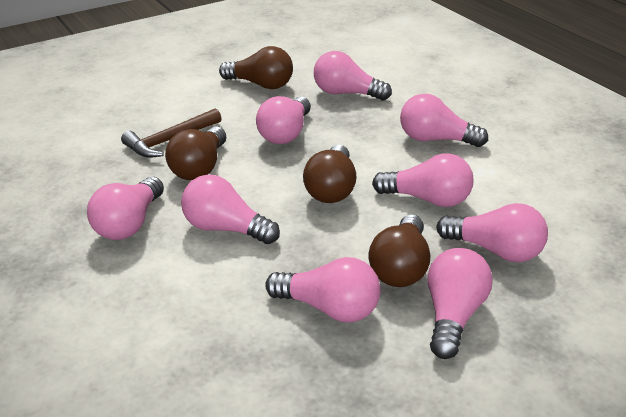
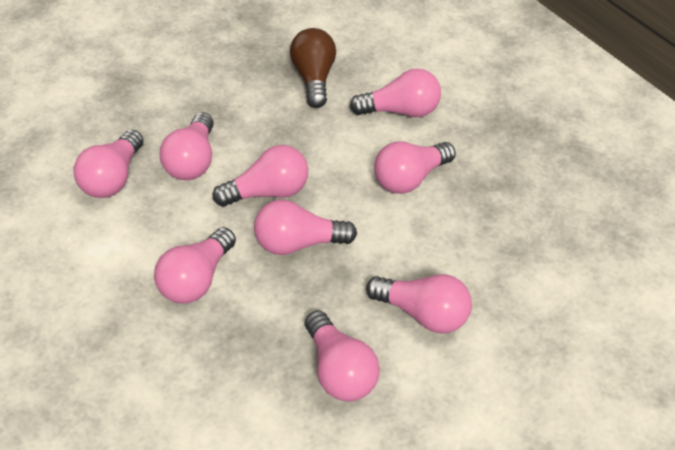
brown hammer: [121,108,222,158] = 1 -> none = 0
brown light bulb: [165,126,226,180] [219,46,293,89] [303,145,356,203] [369,215,430,287] = 4 -> [290,28,336,108] = 1

